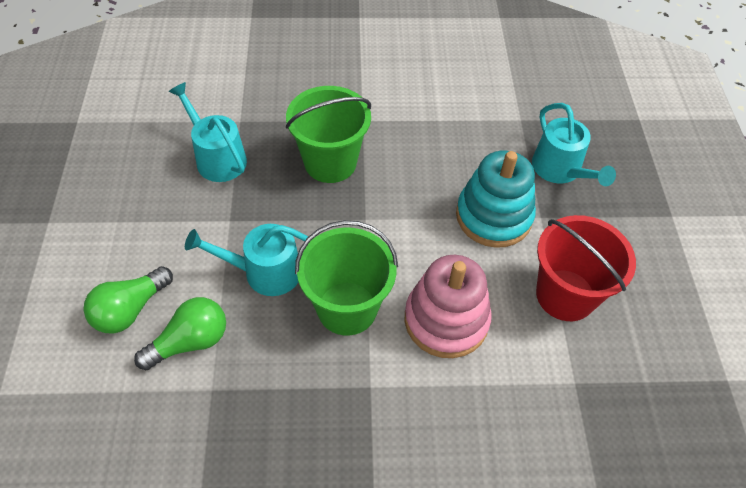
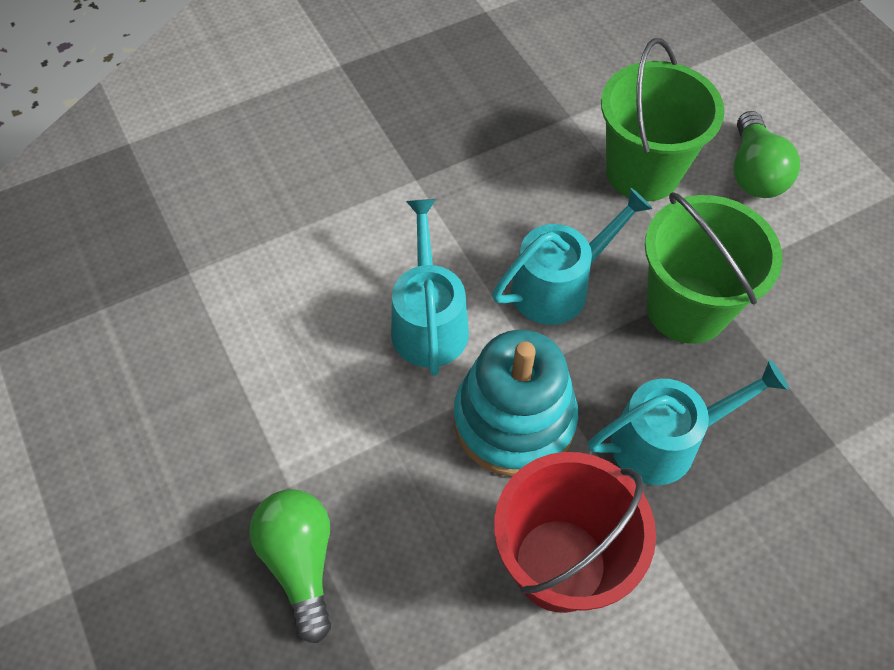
pink stacking toy: [405,255,492,358] = 1 -> none = 0

